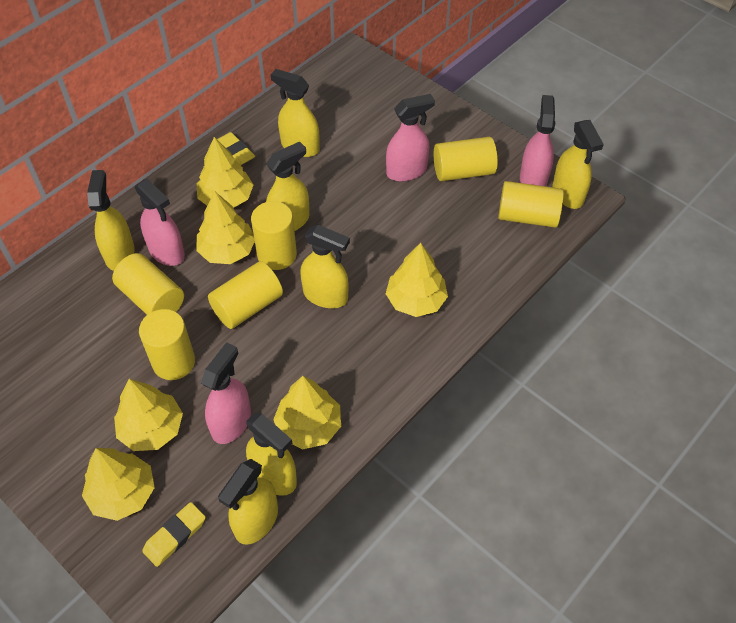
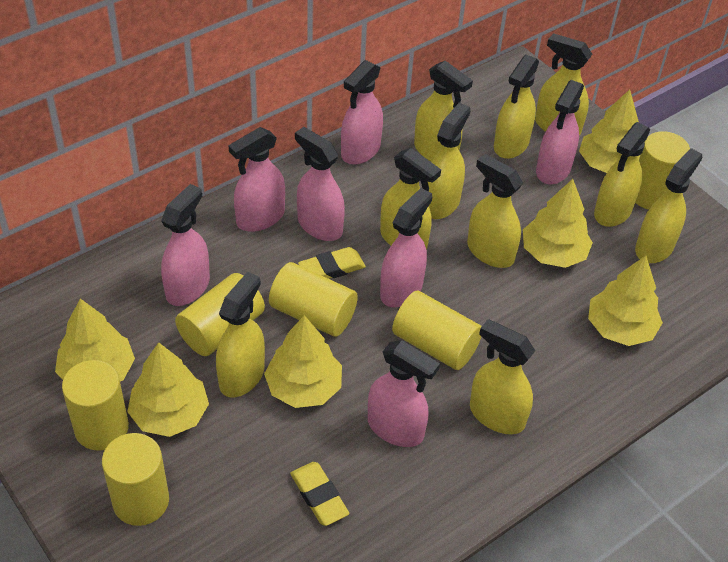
pink spray bottle: [135,178,185,266] [201,342,251,444] [386,94,435,182] [520,95,555,186] = 4 -> [161,184,210,306] [229,127,285,232] [295,127,345,241] [341,60,383,165] [368,340,440,447] [380,188,432,307] [536,80,584,185] = 7
yellow spray bottle: [87,170,134,271] [218,459,278,545] [246,412,297,496] [266,142,309,231] [270,69,320,157] [300,225,350,308] [553,120,604,209] = 7 -> [216,272,265,397] [380,148,441,249] [414,61,473,162] [428,103,471,219] [467,154,523,268] [470,319,535,434] [494,55,539,159] [535,33,592,135] [594,122,651,227] [635,148,702,263] = 10

